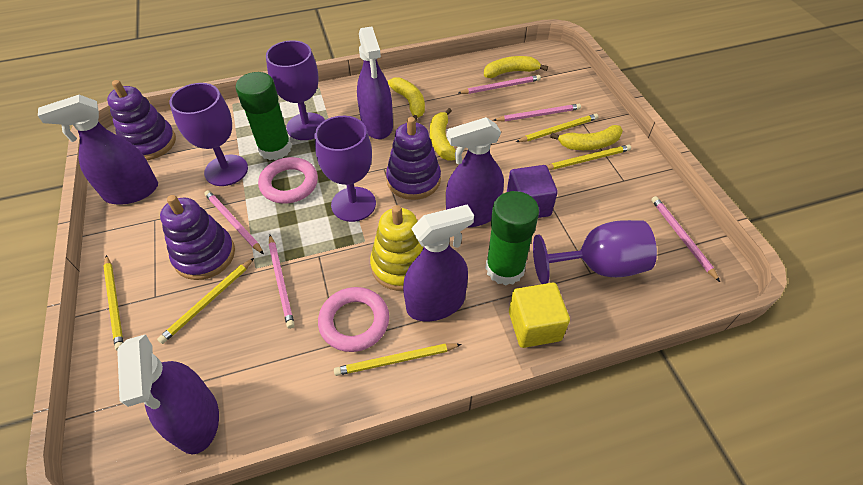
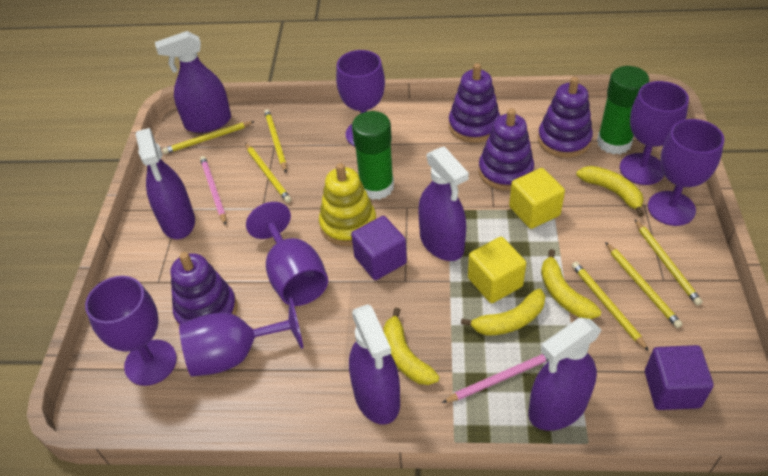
pink pencil: [204,190,264,254] [268,235,295,329] [458,75,541,94] [493,104,581,122] [651,196,720,282] = 5 -> [200,156,226,225] [442,354,549,403] = 2
pink ring: [258,157,318,204] [318,287,389,352] = 2 -> none = 0
purple cube: [507,165,558,218] = 1 -> [351,216,407,280] [645,345,714,410] = 2
purple goblet: [170,83,248,186] [266,40,325,140] [314,116,376,222] [533,220,657,284] = 4 -> [85,276,177,386] [179,297,303,377] [246,202,328,306] [336,50,385,146] [620,81,689,185] [648,119,724,226] = 6
purple stacking toy: [107,80,176,160] [160,195,235,280] [386,117,441,200] = 3 -> [171,252,237,326] [449,63,500,143] [479,108,534,190] [538,77,593,158] = 4
yellow cube: [509,283,570,348] = 1 -> [468,237,526,303] [509,168,565,229] = 2
yellow pencil: [103,255,123,351] [157,258,254,344] [334,344,462,376] [516,114,598,142] [547,145,631,170] = 5 -> [162,121,255,154] [245,143,291,203] [264,109,287,172] [572,262,649,351] [605,242,683,328] [635,220,703,306] = 6

